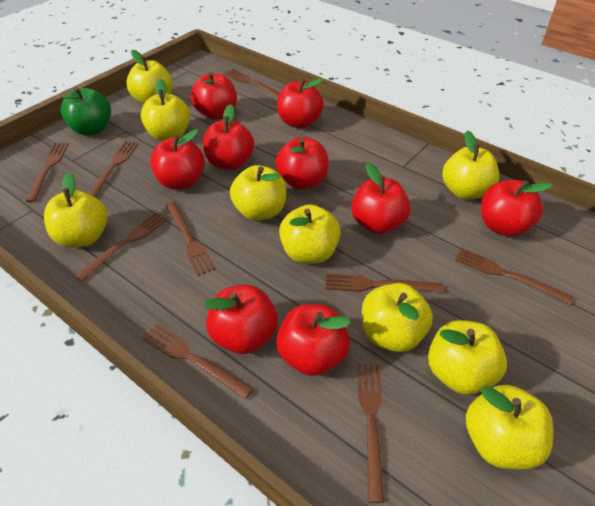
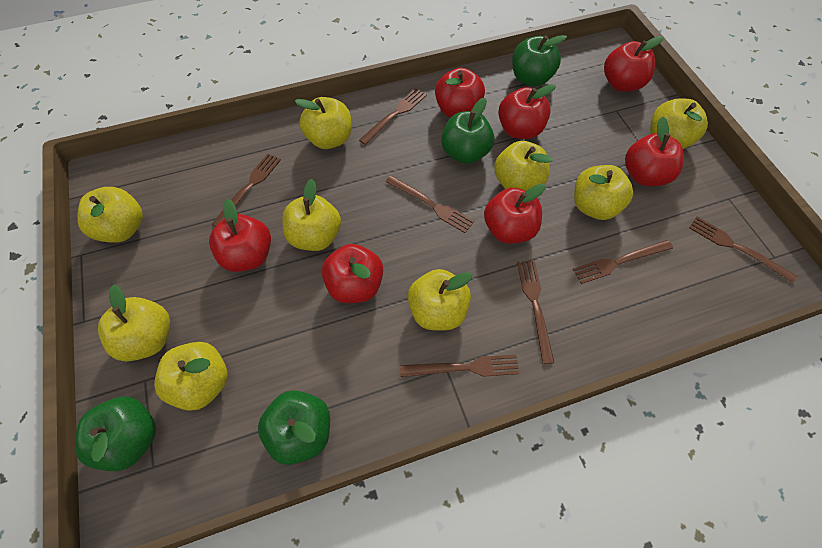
brown fork: [25,143,69,203] [75,212,168,282] [88,141,139,198] [142,324,254,399] [166,202,216,276] [224,68,280,98] [325,274,444,293] [357,364,384,503] [455,248,574,305] = 9 -> [211,153,281,227] [359,88,427,145] [385,175,474,233] [400,355,519,377] [517,260,554,364] [573,240,673,284] [689,217,797,283] = 7
green apple: [61,87,111,136] = 1 -> [75,397,156,471] [258,390,330,465] [441,98,494,164] [512,35,567,86] = 4
red apple: [150,129,205,190] [191,72,237,120] [203,104,254,170] [204,285,278,354] [275,137,328,190] [276,304,351,376] [277,78,324,128] [351,162,411,234] [481,180,553,237] = 9 -> [209,199,271,272] [322,244,383,303] [435,68,485,118] [484,183,546,244] [498,84,556,139] [604,36,664,92] [625,117,684,186] = 7

